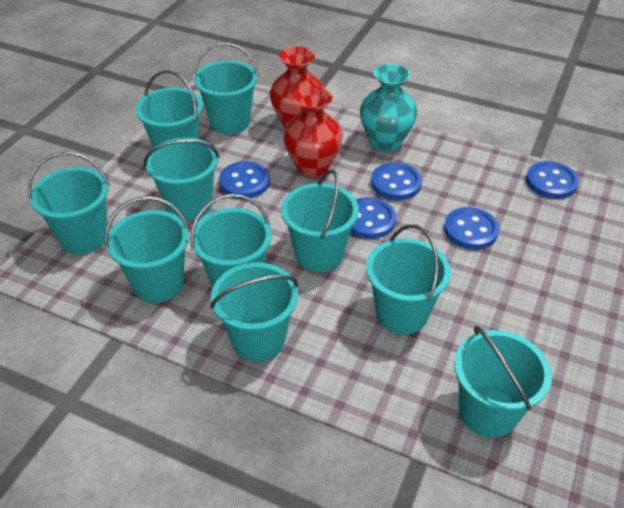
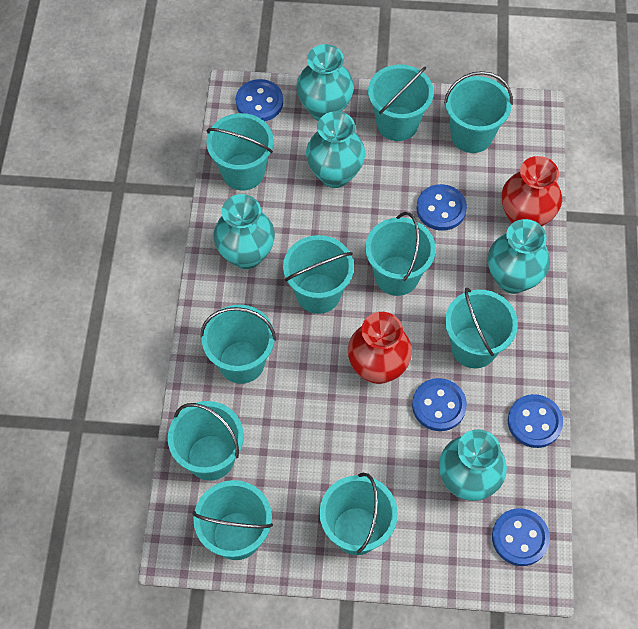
turquoise vase: [360,64,417,152] = 1 -> [213,194,275,269] [296,44,354,121] [306,111,365,188] [439,429,507,501] [488,219,550,294] = 5

